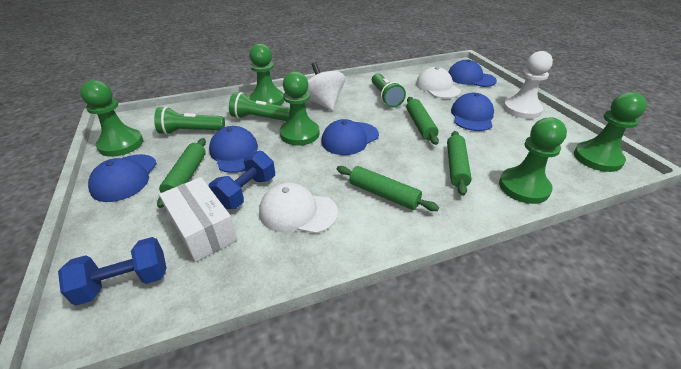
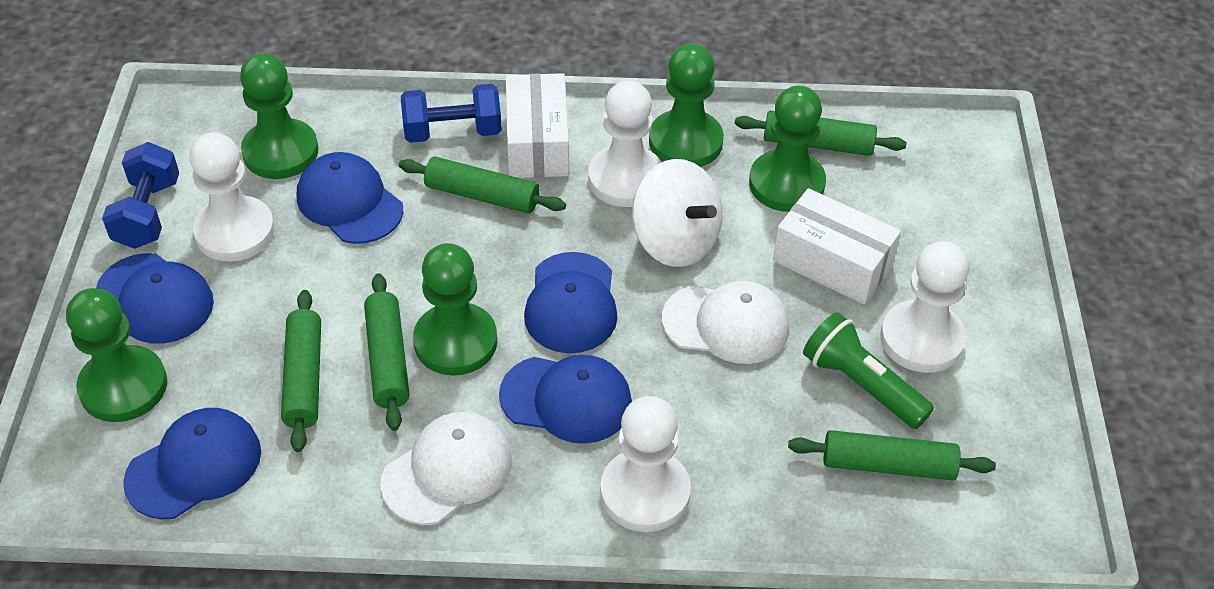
green flashlight: [154,106,225,135] [229,92,290,121] [372,73,406,107] = 3 -> [803,312,934,429] = 1
green rolling pin: [157,138,206,208] [337,166,439,211] [406,97,439,145] [447,131,472,196] = 4 -> [281,290,321,452] [364,273,409,431] [399,157,566,214] [735,110,907,156] [788,430,996,481] = 5
white box: [159,177,238,262] = 1 -> [506,73,569,178] [773,188,901,305] = 2
white pawn: [503,51,553,119] = 1 -> [189,132,275,261] [588,81,662,207] [600,396,691,532] [880,241,969,373] = 4

